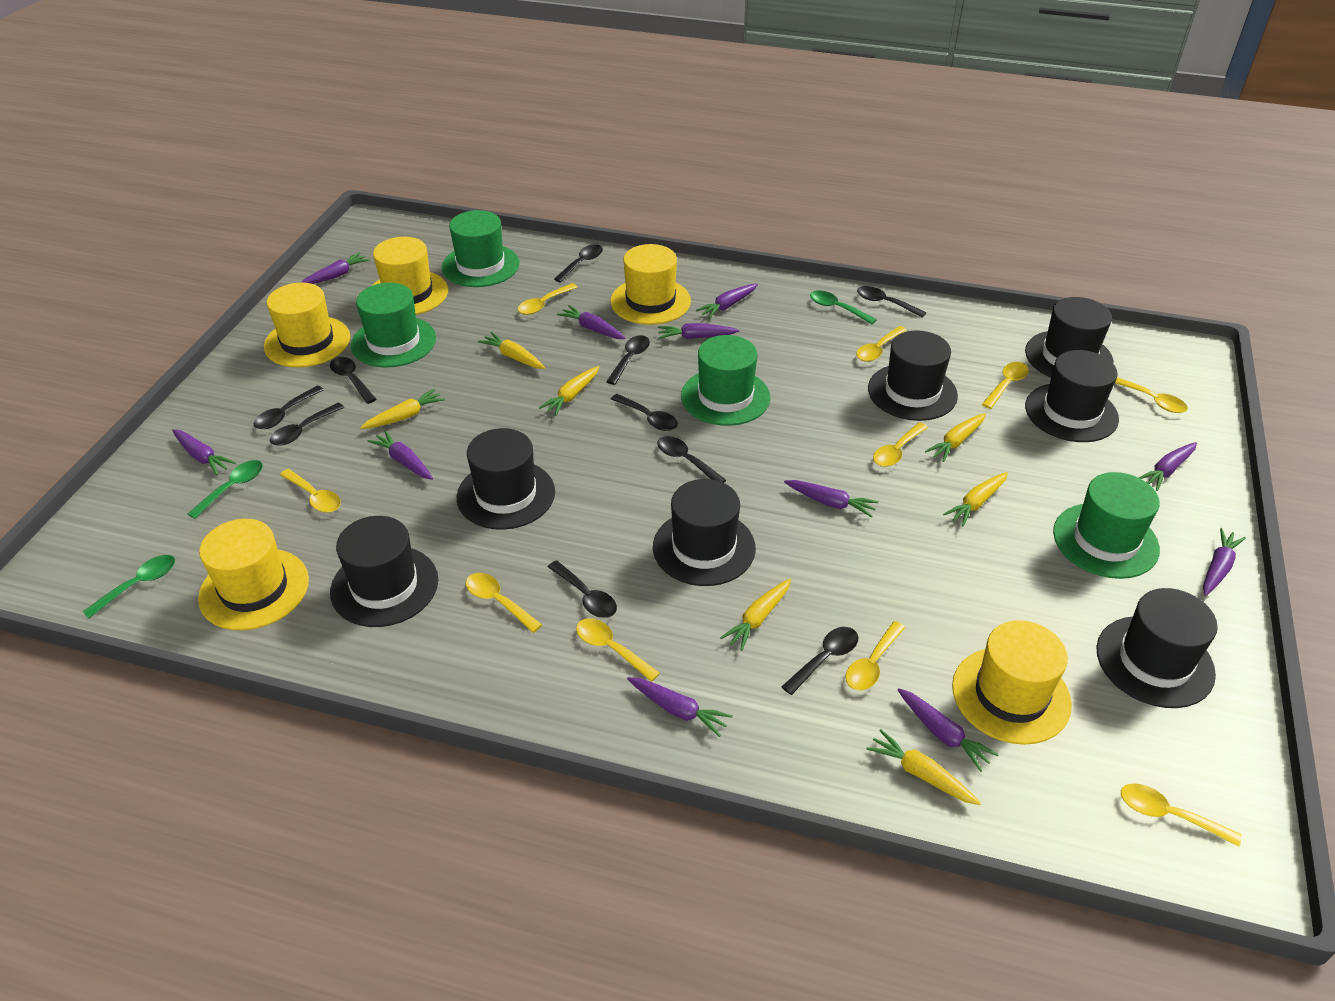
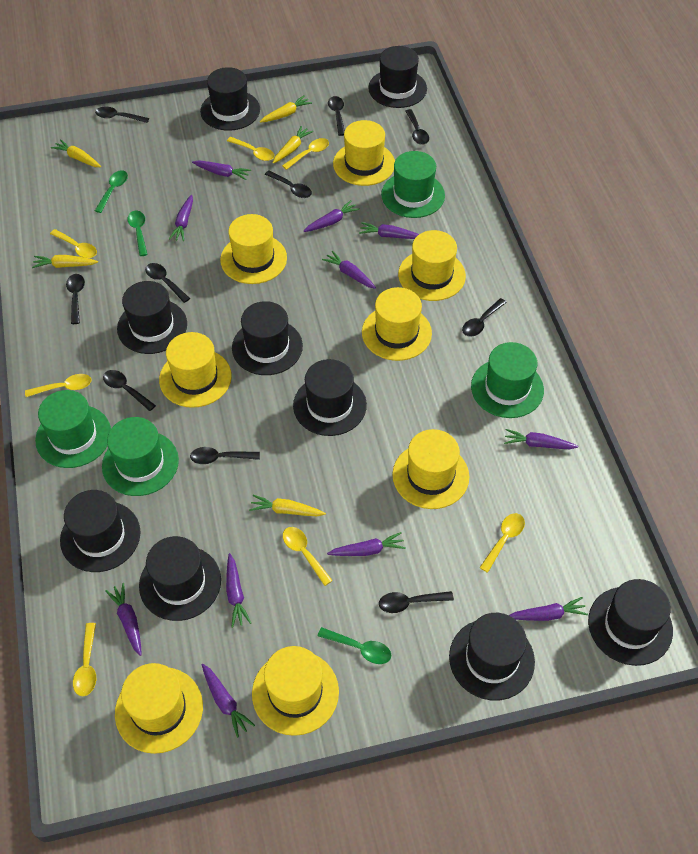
black hat: [330,516,438,627] [457,428,555,530] [653,479,756,586] [868,330,958,421] [1025,297,1114,377] [1025,350,1119,442] [1096,588,1218,708] = 7 -> [60,490,140,572] [117,281,187,354] [139,536,221,621] [200,67,260,131] [232,301,303,375] [293,359,367,436] [368,46,427,108] [449,613,535,701] [588,579,673,666] = 9
yellow carrot: [360,389,445,429] [478,332,545,369] [539,366,600,416] [720,579,791,651] [867,729,981,805] [925,413,986,462] [943,472,1008,526] = 7 -> [32,255,98,268] [51,139,101,167] [249,495,326,516] [260,95,312,123] [273,126,313,164] = 5
yellow hat: [198,519,309,630] [264,283,350,367] [372,237,448,315] [610,244,691,325] [952,620,1072,745] = 5 -> [115,663,203,754] [159,332,232,408] [220,214,287,284] [252,646,339,736] [333,120,395,186] [362,287,432,361] [392,429,469,509] [398,230,466,301] = 8
yellow spoon: [280,469,341,513] [466,573,542,633] [518,283,578,315] [576,618,660,682] [845,621,905,690] [856,326,907,362] [873,422,928,467] [982,362,1029,409] [1115,377,1188,413] [1121,783,1242,847] = 10 -> [25,374,91,397] [50,229,97,258] [73,623,96,696] [227,137,274,161] [282,138,329,170] [283,527,333,586] [479,513,525,573] = 7

